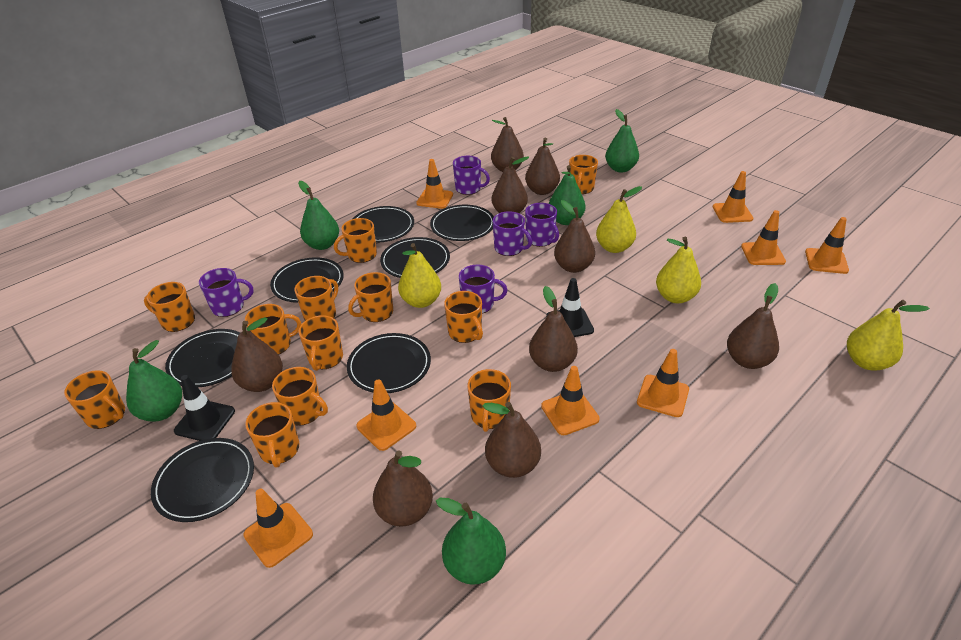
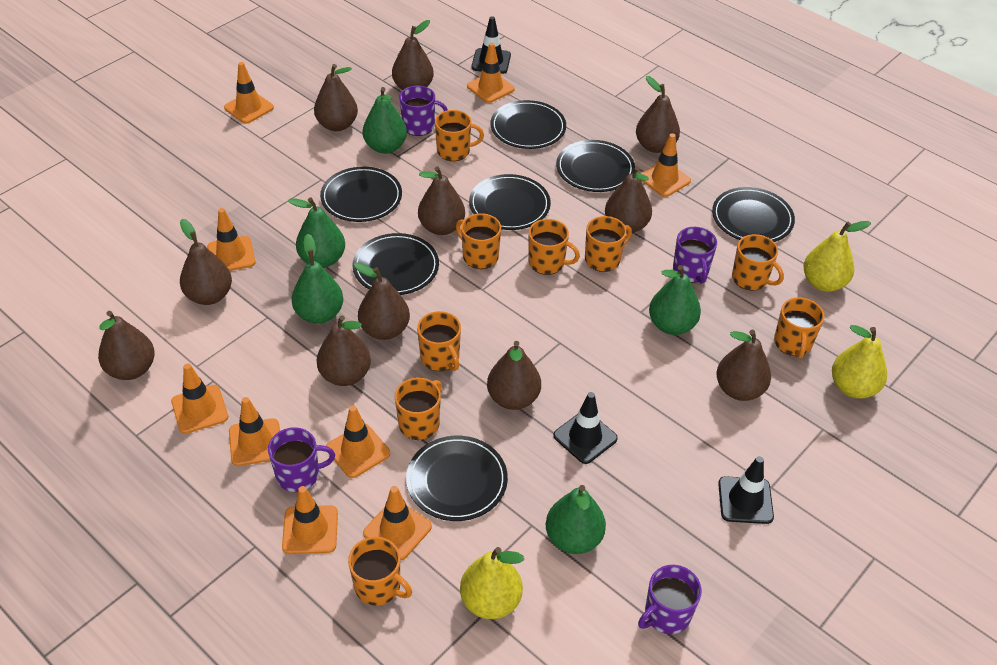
black traffic cone: [174,375,235,441] [546,278,594,337] = 2 -> [471,16,511,74] [553,392,618,464] [718,456,774,524] = 3
brown pear: [231,317,283,392] [373,450,433,526] [483,402,541,478] [491,117,524,172] [492,156,529,213] [525,138,560,195] [529,286,578,372] [554,200,595,273] [727,283,779,369] = 9 -> [98,311,155,380] [180,219,232,305] [314,64,358,131] [317,315,371,386] [354,262,410,340] [392,20,434,90] [418,166,465,235] [487,341,541,410] [605,166,652,234] [636,76,680,153] [716,330,771,401] = 11
orange mug: [64,370,125,429] [144,282,195,332] [245,304,301,355] [245,402,299,467] [272,367,328,426] [294,276,338,321] [299,315,343,371] [334,218,377,263] [348,272,393,322] [444,291,483,343] [467,369,511,432] [569,155,598,194] = 12 -> [348,537,412,606] [395,378,442,440] [417,311,461,371] [435,110,484,161] [456,213,501,269] [529,219,580,275] [585,216,632,272] [732,234,784,291] [774,297,824,359] = 9
orange traffic cone: [243,489,313,568] [356,379,416,451] [416,159,453,209] [541,366,600,435] [637,349,689,417] [713,171,753,223] [741,210,786,265] [805,217,849,274] = 8 -> [171,363,228,434] [207,208,255,271] [224,62,274,124] [229,397,280,466] [282,486,338,554] [326,406,390,478] [363,486,432,560] [467,42,515,103] [641,133,691,197] = 9
purple mug: [199,268,253,317] [453,156,490,195] [459,265,507,314] [493,211,532,256] [525,203,559,247] = 5 -> [268,427,335,492] [399,85,448,136] [638,565,702,634] [673,227,717,284] = 4
yellow pear: [398,243,441,308] [596,186,642,253] [656,237,701,303] [847,299,930,371] = 4 -> [460,547,524,619] [803,221,871,292] [832,325,887,399] = 3

